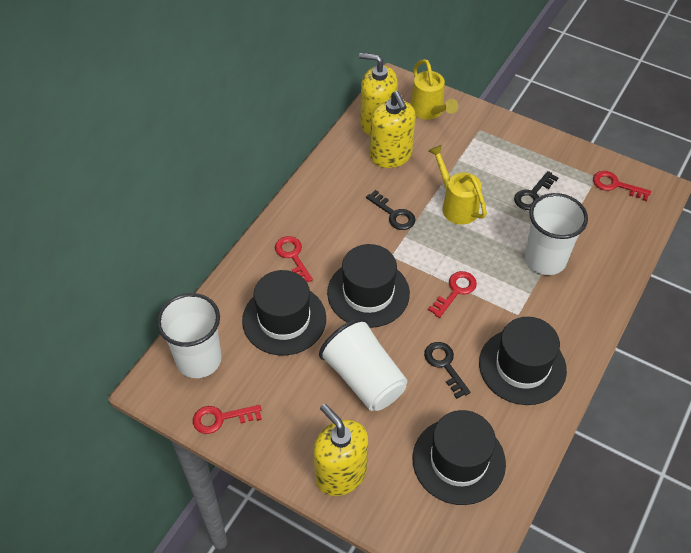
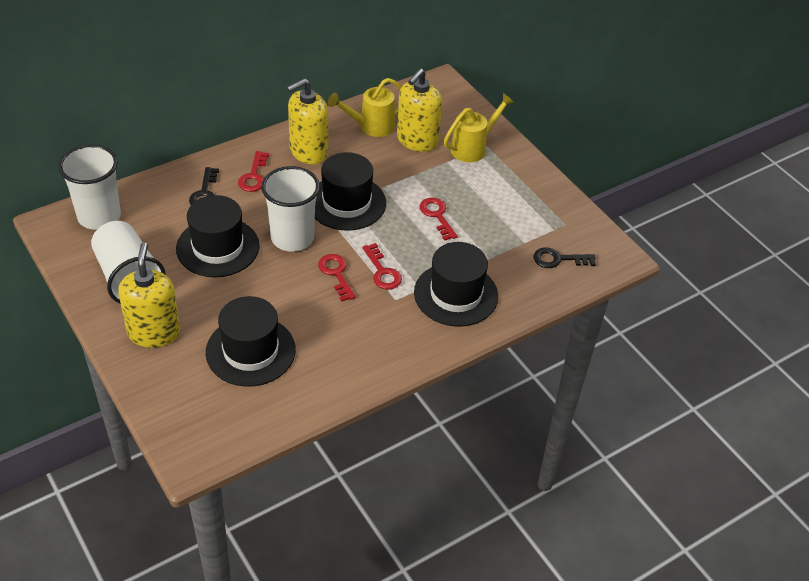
black key: [366,190,415,230] [424,342,471,399] [514,171,559,210] = 3 -> [189,167,219,205] [534,247,596,268] = 2

